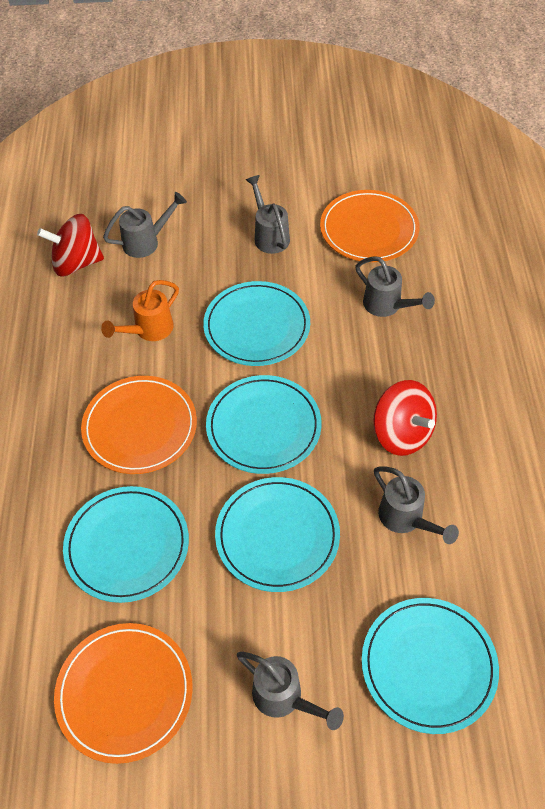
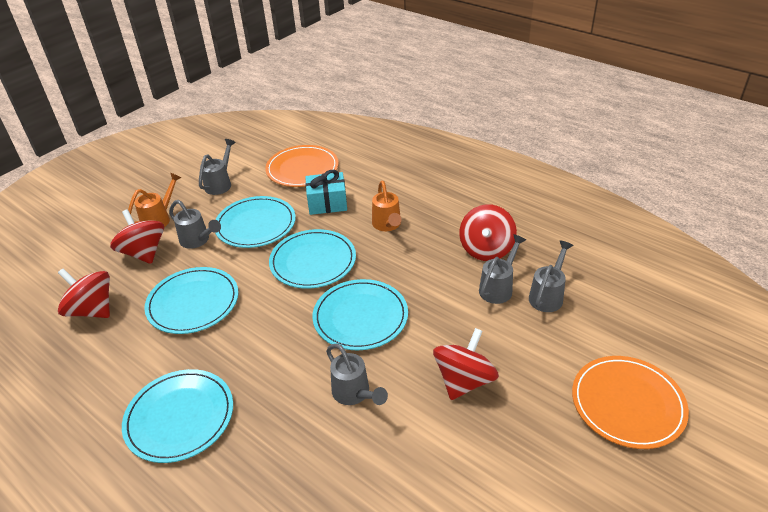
orange plate: [54,623,193,764] [81,376,197,474] [320,190,420,262] = 3 -> [265,145,339,187] [572,356,689,449] = 2
orange watering can: [101,280,179,341] = 1 -> [128,173,182,227] [372,181,401,231] = 2
red spinning top: [37,214,104,276] [373,380,437,456] = 2 -> [58,268,110,318] [110,209,164,264] [433,328,499,400] [459,204,517,261] = 4
turquoise gift: none = 0 -> [305,170,347,215] = 1

